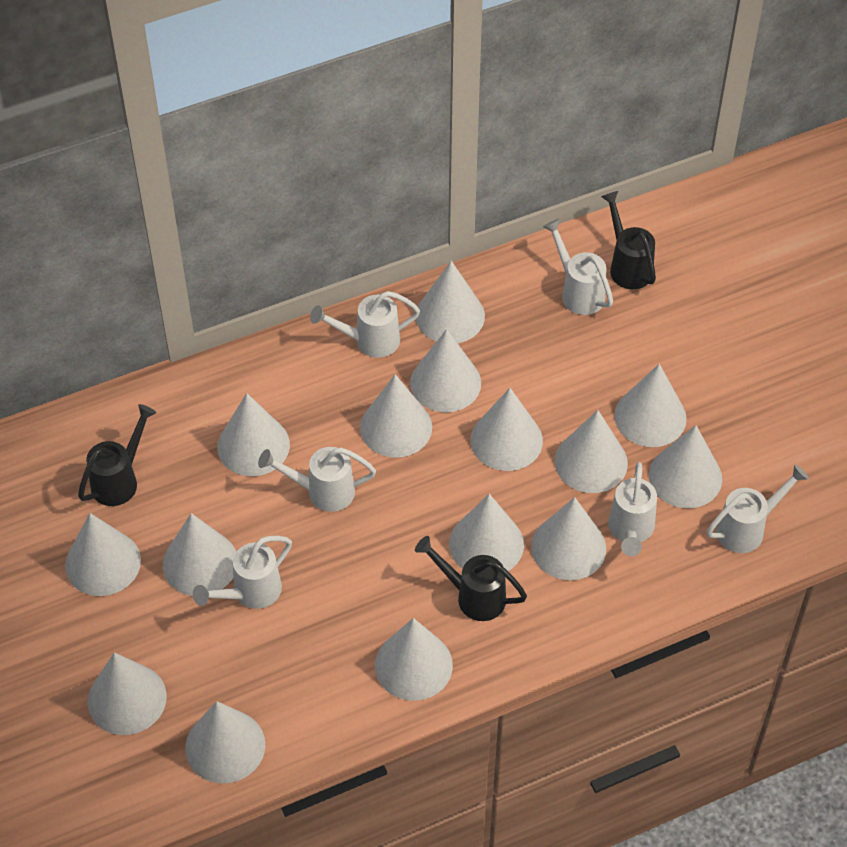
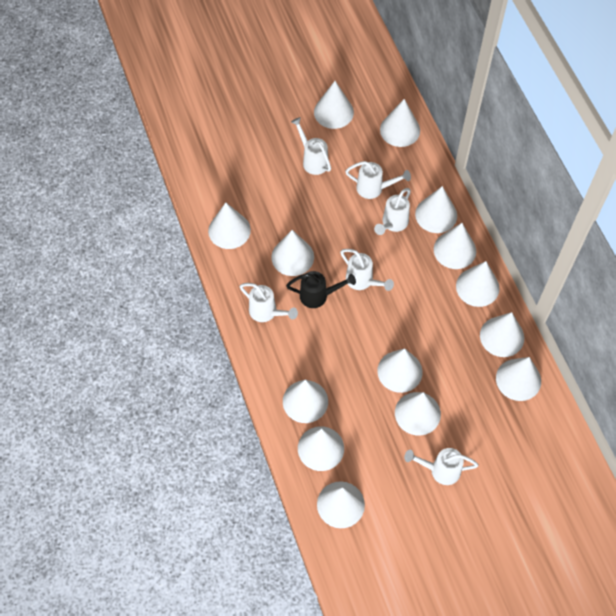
black watering can: [78,404,156,506] [415,536,527,621] [601,191,656,289] = 3 -> [286,271,356,308] = 1
white cone: [65,513,141,596] [88,652,167,735] [163,513,236,596] [185,701,265,784] [217,393,290,476] [360,374,432,458] [375,618,453,701] [410,329,481,412] [416,261,485,343] [449,494,524,571] [470,388,543,471] [531,497,606,580] [555,410,628,493] [614,364,687,447] [649,425,722,508] = 15 -> [208,202,251,249] [271,230,314,276] [283,380,328,423] [298,426,344,471] [314,81,354,129] [317,481,365,528] [377,348,423,393] [380,99,420,147] [395,392,441,436] [415,186,457,233] [434,223,476,269] [456,261,500,307] [480,312,524,357] [496,357,541,401] = 14

